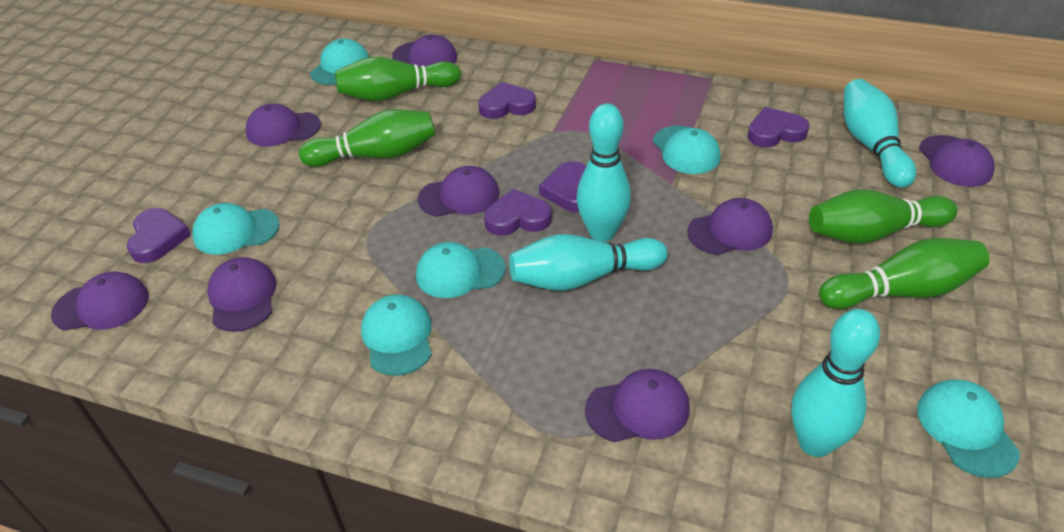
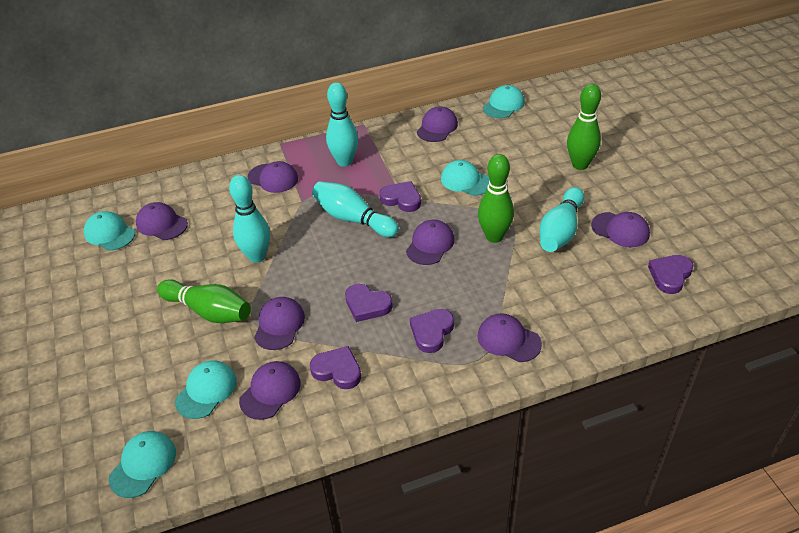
green bowling pin: [299,109,435,167] [335,57,461,101] [809,189,957,244] [819,238,989,309] = 4 -> [157,279,251,323] [478,154,514,243] [567,84,601,170] = 3
turquoise cap: [192,203,280,255] [310,38,369,85] [361,294,432,376] [416,242,505,298] [653,126,721,174] [917,380,1020,478] = 6 -> [84,211,135,251] [109,431,176,498] [175,360,237,419] [441,160,490,196] [483,85,525,118] = 5

